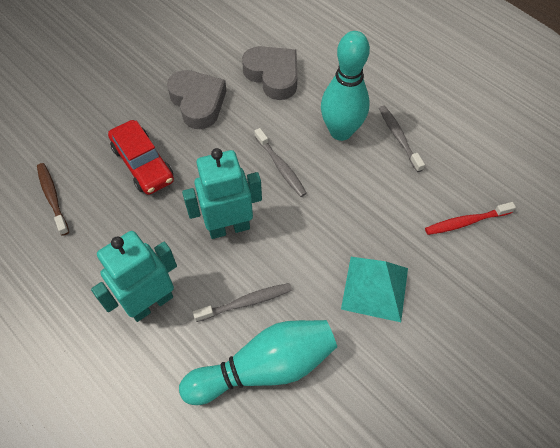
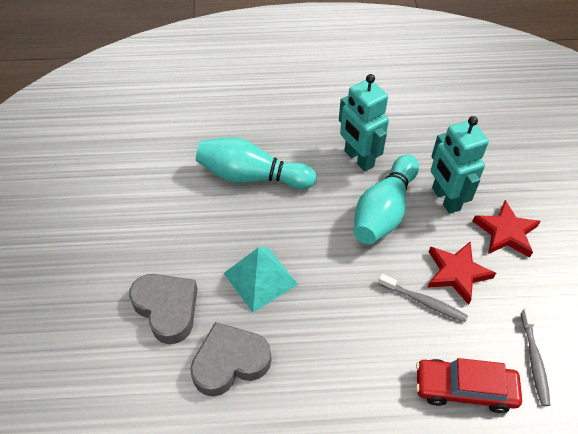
brown toothbrush: [37,163,69,236] = 1 -> none = 0
grey toothbrush: [193,283,292,322] [255,128,307,197] [379,106,425,172] = 3 -> [378,274,468,322] [521,308,550,406] = 2
red star: none = 0 -> [427,241,496,305] [472,200,541,257] = 2
red toothbrush: [425,202,516,235] = 1 -> none = 0

